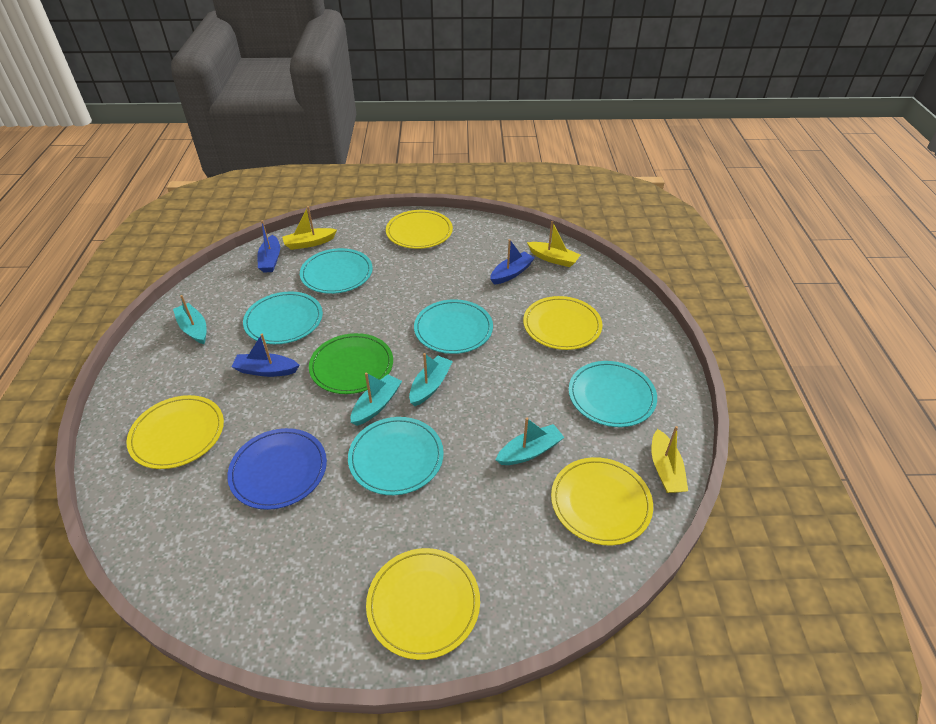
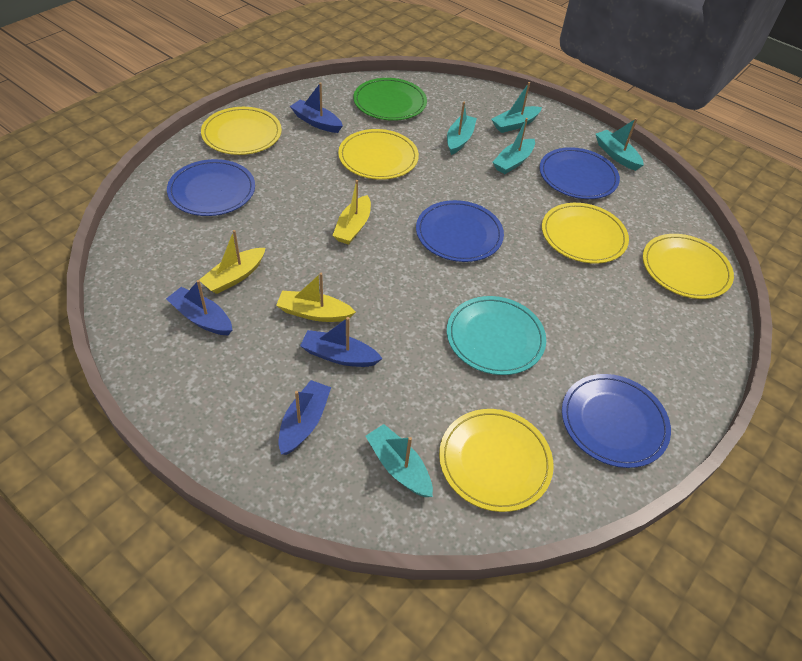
blue boat: [231,334,299,377] [257,220,280,273] [490,239,535,285] = 3 -> [166,280,232,335] [279,380,331,455] [290,82,343,133] [300,317,383,367] = 4
blue plate: [227,428,327,510] = 1 -> [167,159,255,216] [416,200,504,262] [539,147,620,199] [562,374,671,468] = 4
turquoise boat: [173,295,206,344] [351,372,402,426] [409,353,453,406] [496,418,565,465] = 4 -> [365,424,433,497] [447,102,477,155] [491,82,542,133] [493,118,535,174] [596,118,644,171] = 5
turquoise plate: [243,291,323,344] [300,248,373,294] [348,417,444,495] [414,299,493,354] [569,361,657,427] = 5 -> [447,296,546,375] = 1

